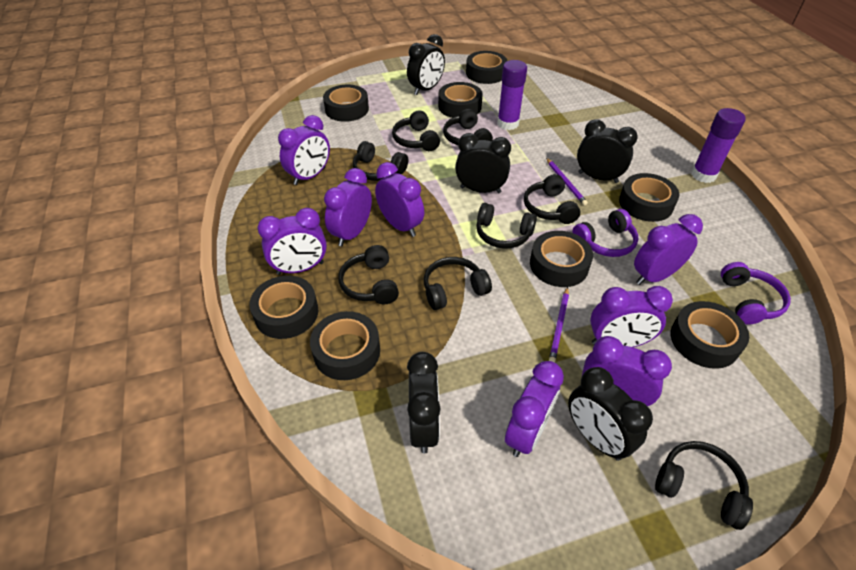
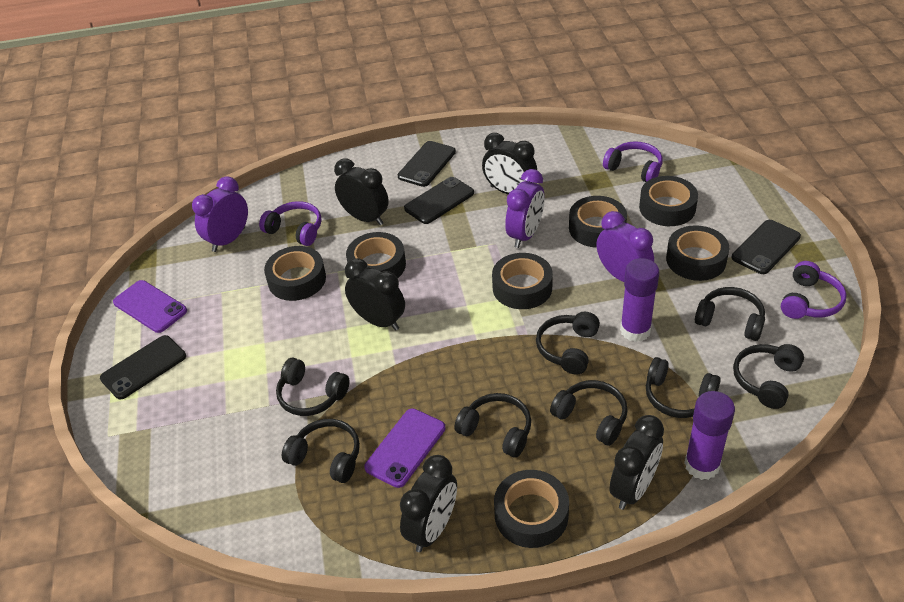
black phone: none = 0 -> [100,335,186,400] [398,141,456,187] [404,177,474,224] [732,220,801,274] = 4
black tape: [250,276,318,339] [310,311,380,380] [323,85,369,122] [438,82,483,118] [466,51,507,84] [530,231,593,287] [619,173,679,222] [670,301,749,369] = 8 -> [264,246,326,301] [346,232,406,278] [492,253,553,309] [494,470,569,548] [569,196,627,248] [639,176,698,226] [666,225,729,281] = 7
purple clock: [258,208,327,275] [278,115,330,185] [324,168,372,246] [375,162,424,237] [505,361,564,457] [582,336,672,406] [590,286,673,347] [634,214,703,285] = 8 -> [192,176,248,252] [505,169,544,248] [596,211,654,282] = 3
purple headphones: [572,209,638,257] [721,262,791,325] = 2 -> [259,201,322,246] [603,141,663,182] [781,261,847,319] = 3
purple pencil: [546,158,588,206] [549,287,569,362] = 2 -> none = 0
purple phone: none = 0 -> [113,280,187,333] [364,408,445,488] = 2

